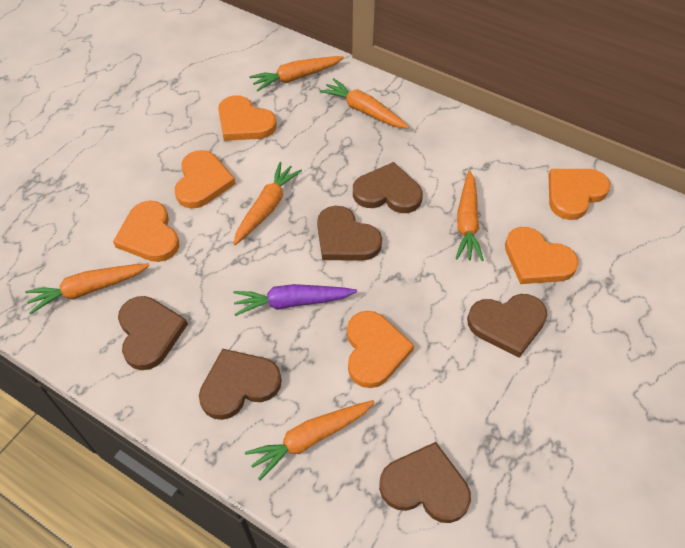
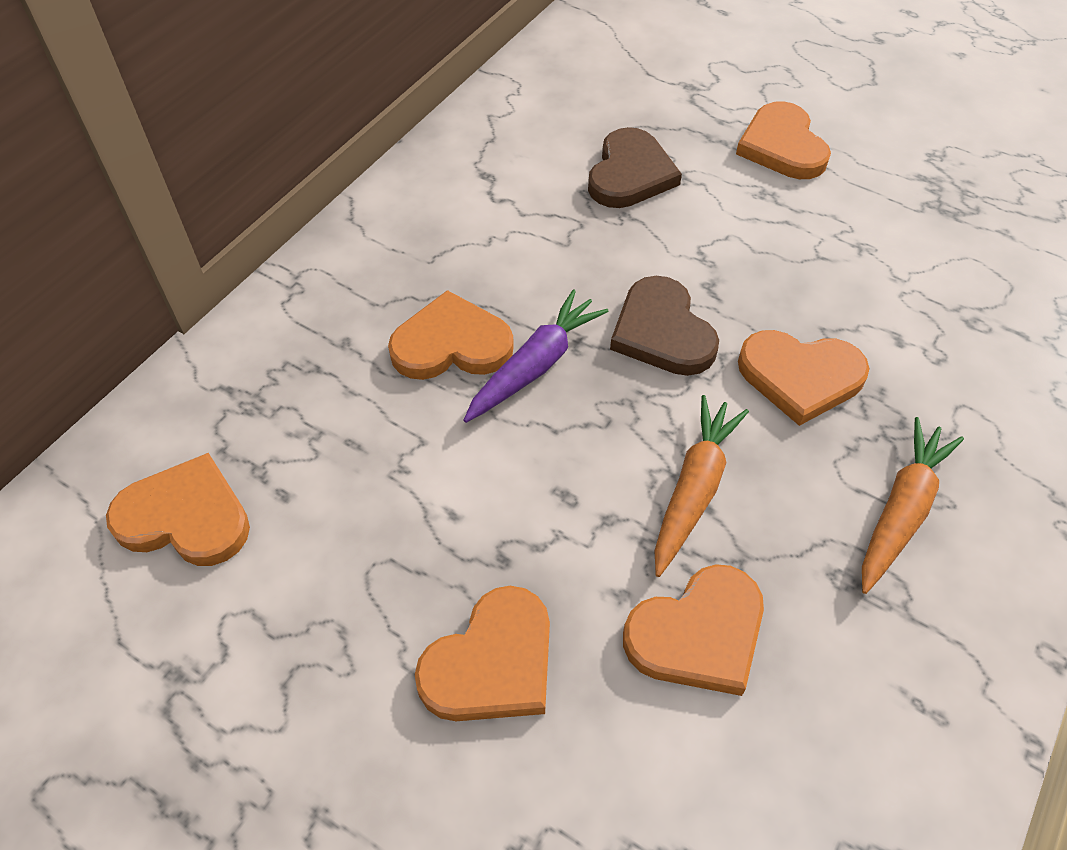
brown heart: [118,296,188,370] [199,349,282,420] [317,206,382,261] [353,162,423,213] [379,442,471,523] [467,294,547,358] = 6 -> [588,127,682,208] [610,276,719,376] = 2
orange carrot: [25,263,150,314] [234,162,302,245] [245,400,374,481] [249,56,344,91] [320,78,409,129] [455,171,484,261] = 6 -> [654,395,749,577] [862,417,964,594] = 2

